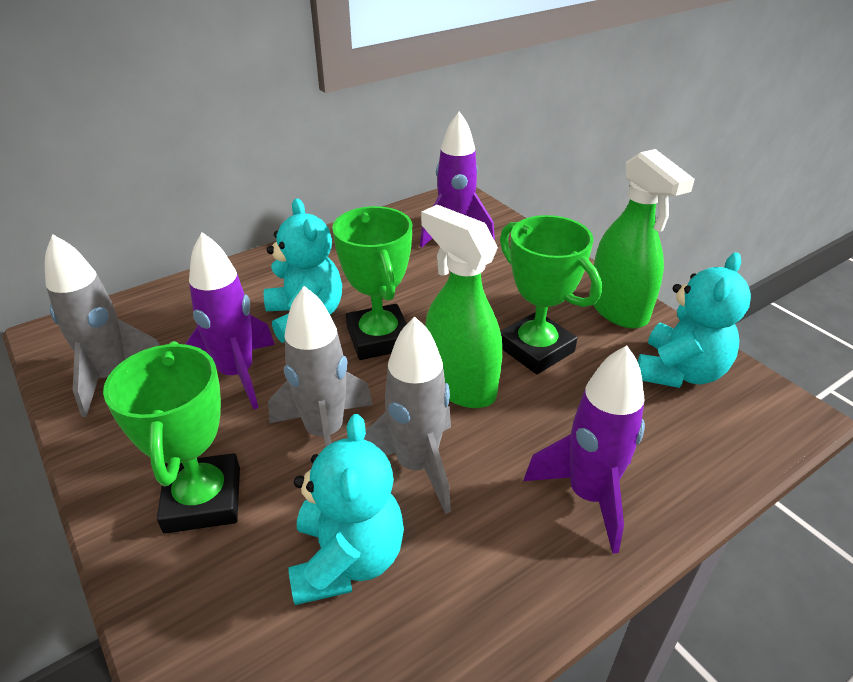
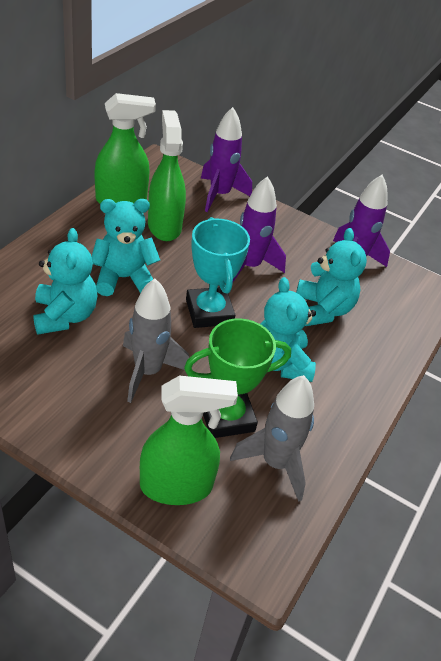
green spray bottle: [421,205,502,408] [589,149,695,328] = 2 -> [94,93,156,203] [140,375,238,505] [148,110,186,241] = 3
green trophy: [103,341,240,534] [332,206,412,360] [500,215,602,374] = 3 -> [184,318,291,438] = 1
grey rocket: [45,234,160,417] [268,286,373,447] [364,317,451,514] = 3 -> [123,279,189,403] [230,375,314,502] = 2
turquoise teddy bear: [264,198,342,343] [288,414,404,605] [638,252,751,388] = 3 -> [33,228,98,334] [92,199,160,296] [260,277,316,382] [296,228,367,326] = 4
turquoise trophy: none = 0 -> [186,217,250,328] = 1

